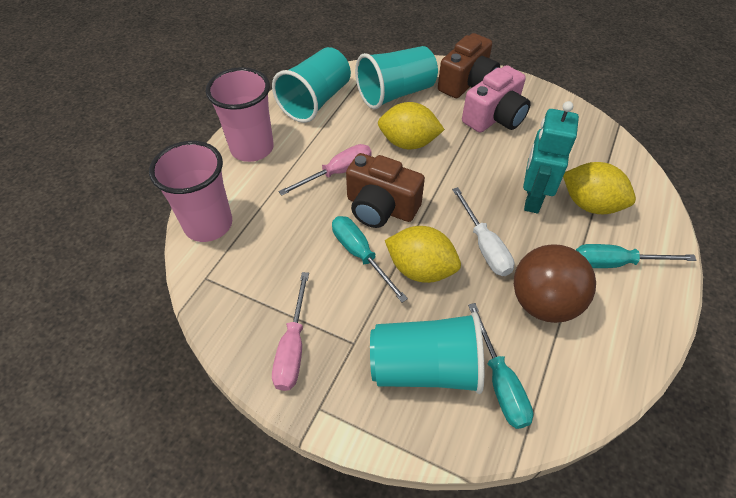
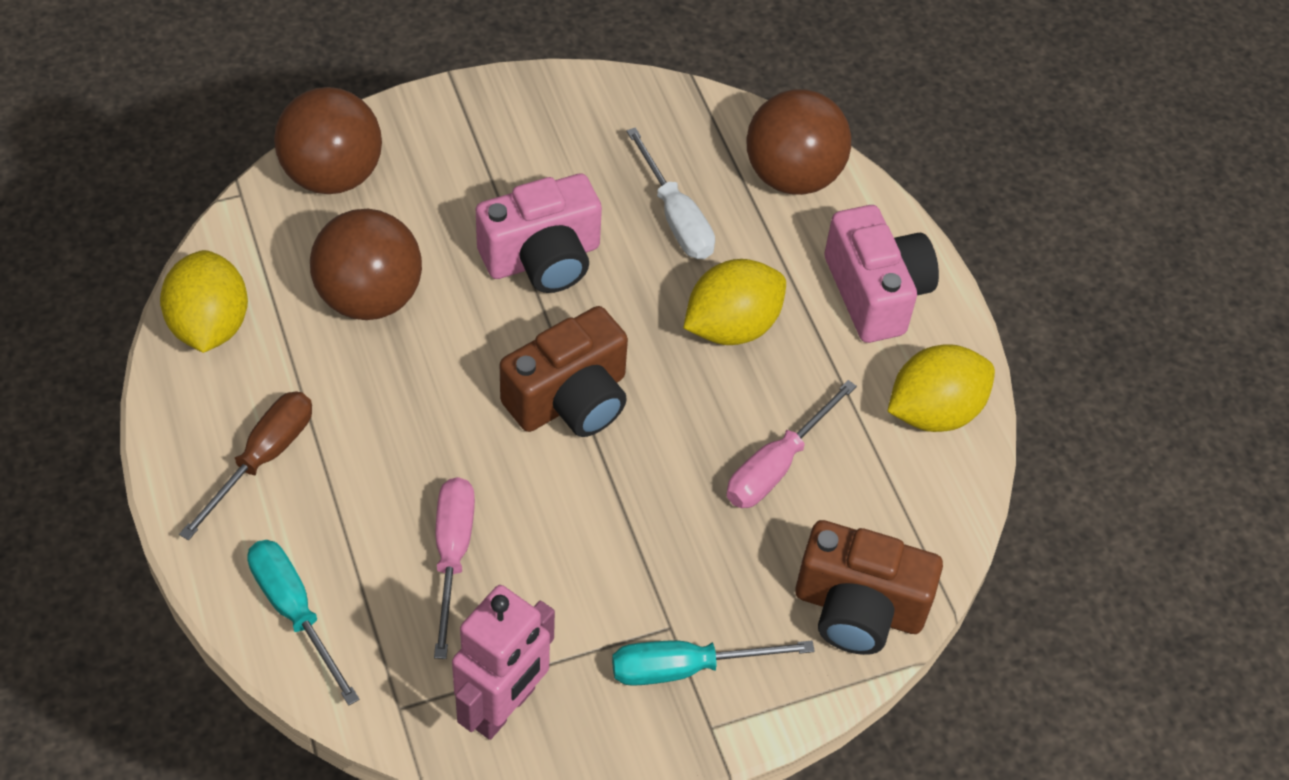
brown ball: [514,244,596,323] = 1 -> [274,87,382,194] [310,209,422,320] [746,89,851,195] = 3
brown screwdriver: none = 0 -> [179,391,312,540] = 1
pink camera: [462,65,530,133] = 1 -> [476,173,602,293] [825,205,939,343] = 2
pink cup: [149,141,232,242] [206,67,274,162] = 2 -> none = 0
pink robot: none = 0 -> [452,585,555,740] = 1
turquoise cup: [272,47,351,123] [355,46,438,109] [370,312,484,394] = 3 -> none = 0
turquoise robot: [523,101,579,213] = 1 -> none = 0
turquoise screwdriver: [332,216,408,302] [468,303,533,429] [576,244,697,268] = 3 -> [247,540,360,705] [612,640,815,686] = 2

